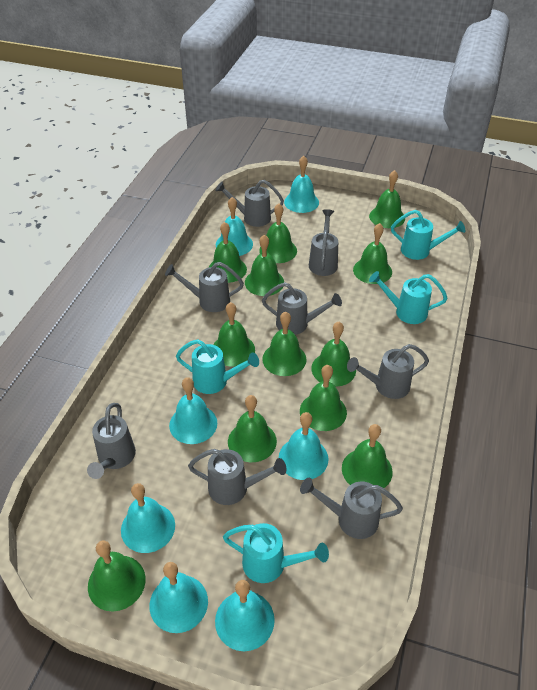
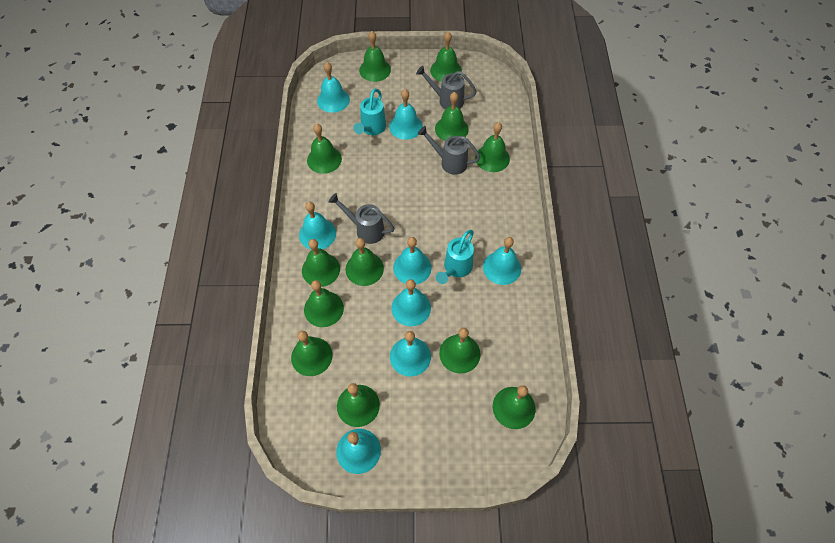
grey watering can: [87,403,136,479] [165,262,244,312] [188,449,287,505] [216,180,284,227] [262,282,342,335] [300,478,403,539] [309,209,338,276] [347,344,429,399] = 8 -> [329,193,394,244] [416,66,477,110] [418,126,480,175] = 3
turquoise bell: [121,483,175,553] [149,562,208,633] [169,377,217,444] [215,580,275,651] [216,197,253,256] [279,412,328,480] [284,156,319,213] = 7 -> [299,202,336,250] [317,62,350,113] [336,429,381,474] [389,89,423,140] [390,331,431,377] [391,279,431,326] [393,237,432,285] [483,237,521,285] = 8
turquoise watering can: [176,339,259,394] [223,523,329,583] [369,271,448,324] [391,210,465,260] = 4 -> [353,89,386,135] [436,230,474,284] = 2

